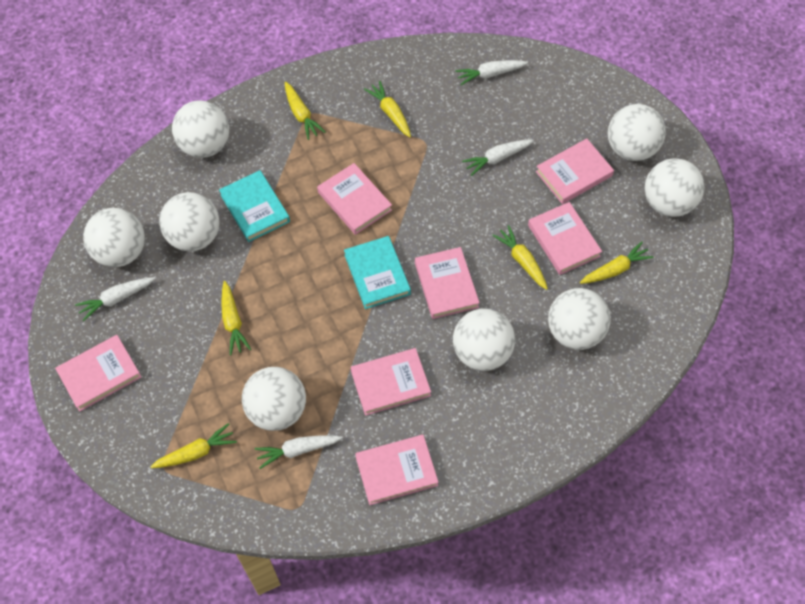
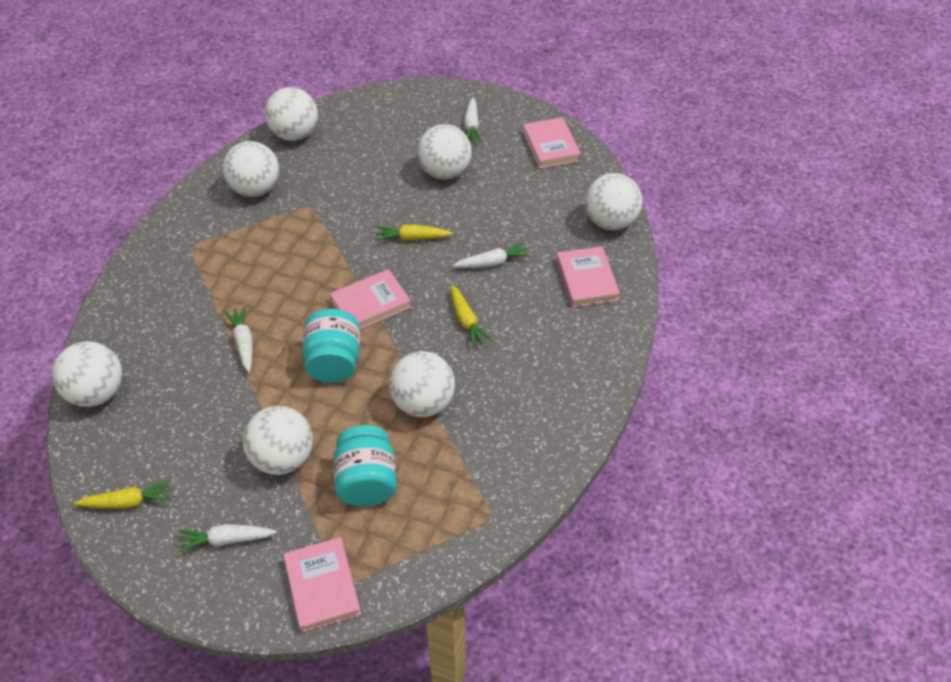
pink book: [55,335,141,411] [317,163,392,235] [351,348,431,416] [355,435,438,505] [415,247,480,319] [528,202,602,275] [536,138,614,204] = 7 -> [283,537,361,633] [330,269,411,329] [523,117,581,168] [557,246,620,307] = 4
turquoise book: [219,170,290,242] [344,236,411,309] = 2 -> none = 0
turquoise jar: none = 0 -> [303,308,360,383] [333,425,397,507] = 2
white ball: [83,208,145,267] [159,192,219,252] [172,100,229,158] [242,367,306,431] [453,308,515,371] [548,288,611,350] [608,104,666,161] [645,158,705,217] = 8 -> [52,341,122,407] [223,141,279,197] [243,406,313,475] [265,87,318,141] [389,351,455,417] [418,124,472,179] [585,173,642,230] = 7
yellow carrot: [150,423,237,468] [221,281,251,355] [285,82,325,140] [364,81,411,137] [492,225,548,290] [580,242,654,284] = 6 -> [74,480,172,509] [375,225,453,241] [451,285,493,348] = 3

